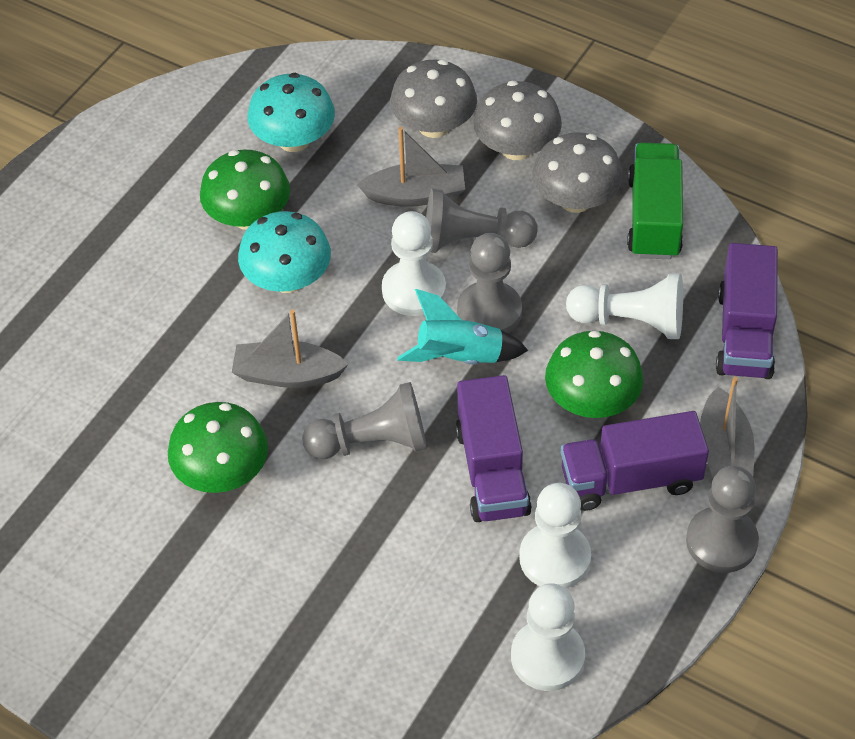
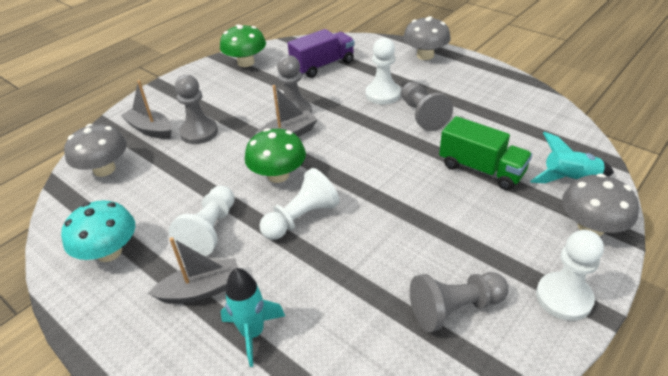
green mushroom: [168,402,268,493] [200,149,290,230] [545,331,644,418] = 3 -> [220,24,266,67] [245,128,306,183] = 2
purple truck: [455,375,532,522] [561,411,709,511] [716,243,778,379] = 3 -> [288,29,354,78] = 1
turquoise mushroom: [238,211,331,293] [248,73,335,152] = 2 -> [61,200,135,262] = 1
turquoise rocket: [397,289,528,365] = 1 -> [220,268,285,367] [530,132,614,183] = 2

